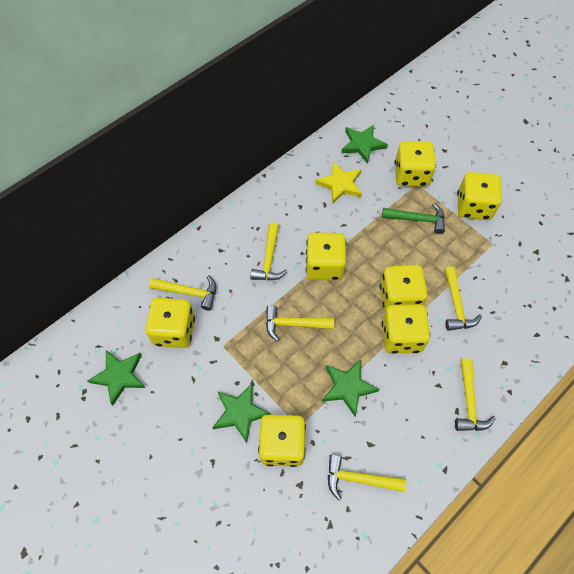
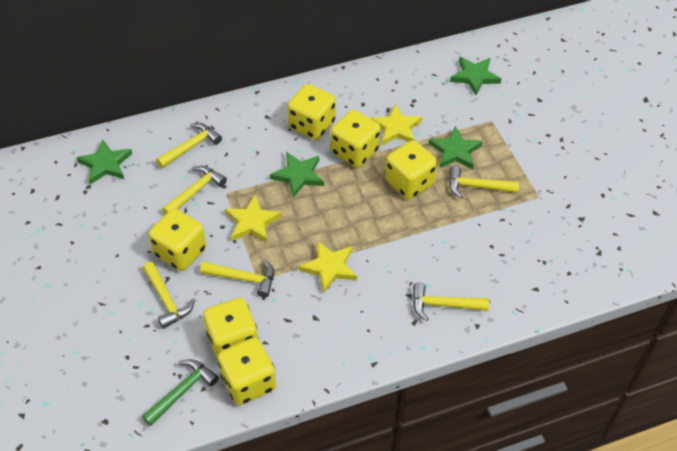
yellow dice: [145,298,195,348] [258,415,306,467] [306,232,346,280] [380,265,428,311] [382,304,430,354] [394,141,436,187] [457,172,502,220] = 7 -> [149,209,207,271] [203,298,259,359] [218,337,276,405] [288,84,336,140] [331,110,381,168] [385,140,438,199] = 6
yellow star: [315,161,362,203] = 1 -> [225,195,282,243] [299,241,357,293] [370,104,423,145] = 3

